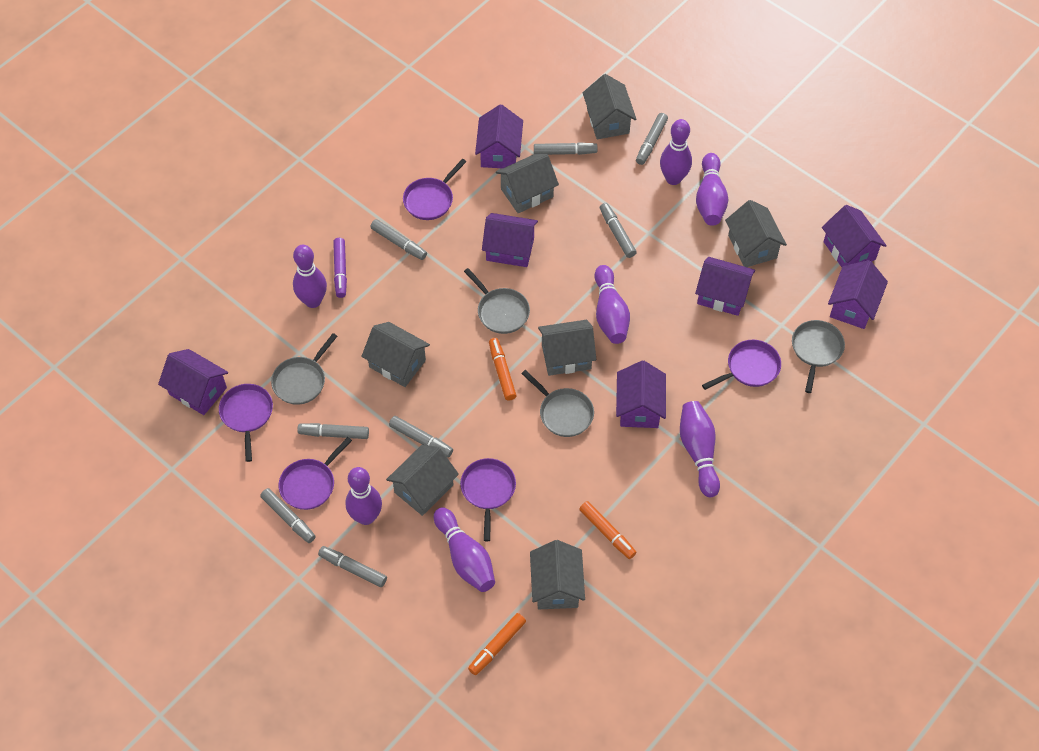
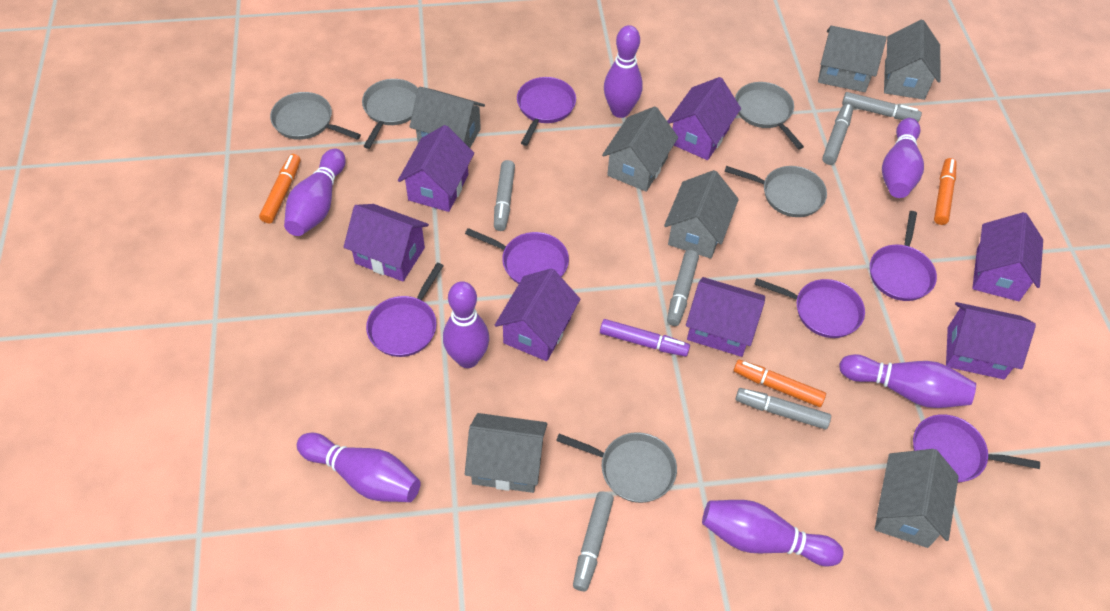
grey marker: [260,488,316,543] [297,423,369,439] [318,546,387,587] [370,219,427,260] [389,416,453,457] [534,142,598,155] [600,203,637,258] [636,113,668,165] = 8 -> [494,160,515,231] [573,491,614,591] [667,250,699,326] [736,388,831,430] [822,104,853,165] [842,92,922,122] = 6
grey pan: [271,333,337,405] [464,268,530,334] [521,370,594,437] [792,320,845,393] = 4 -> [270,92,361,140] [362,79,418,149] [556,432,677,503] [724,166,827,217] [735,82,804,150] = 5
purple pan: [219,384,273,462] [279,437,352,510] [403,159,467,220] [460,458,516,541] [702,340,781,390] = 5 -> [366,263,443,357] [465,228,569,284] [517,77,576,146] [754,278,865,338] [870,211,937,301] [913,414,1040,483] = 6

